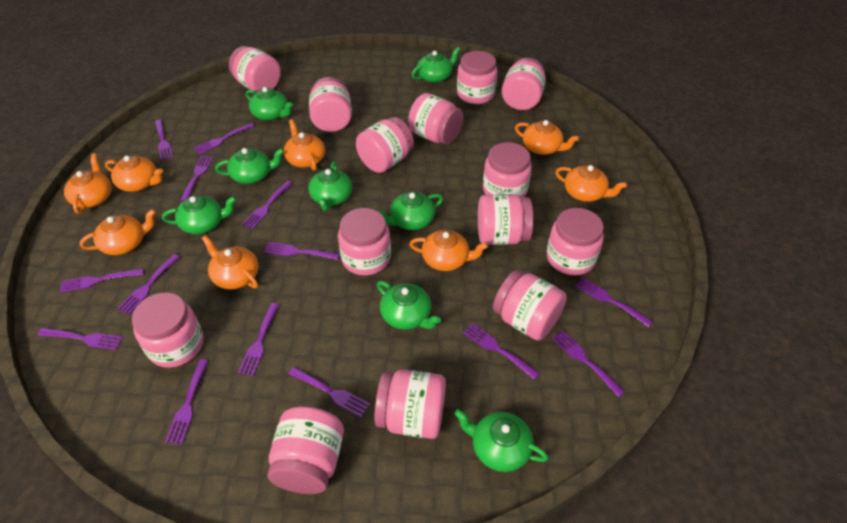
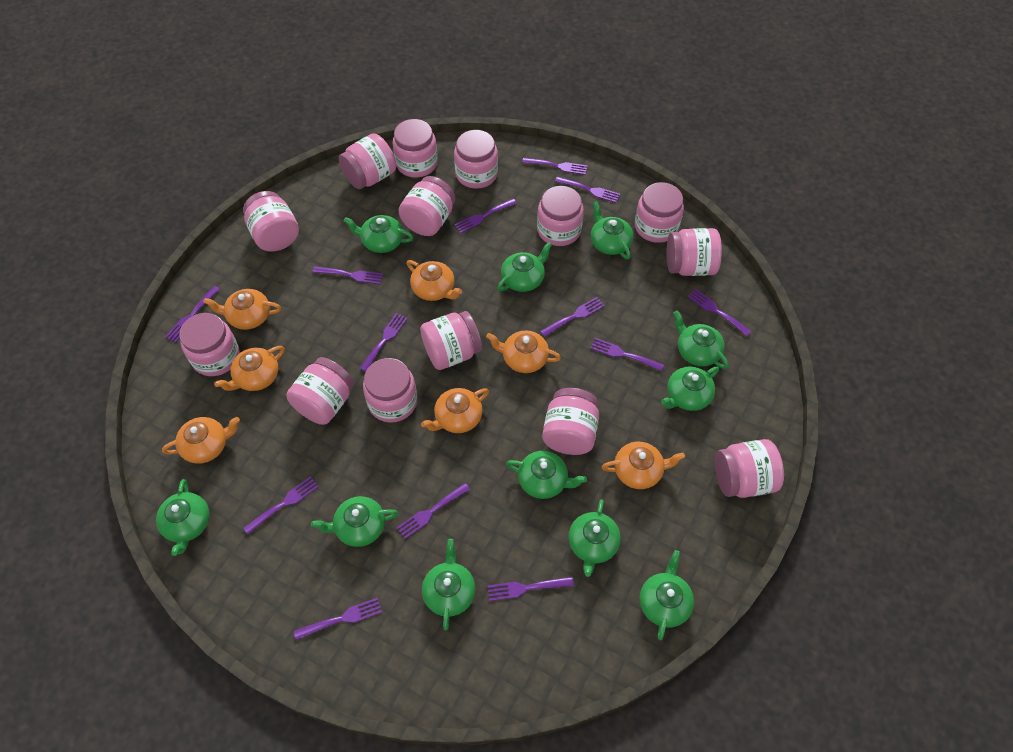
green teapot: [162,195,236,234] [215,148,284,184] [246,87,293,121] [308,161,352,211] [377,192,443,230] [377,281,441,330] [412,47,461,83] [454,409,548,472] = 8 -> [156,479,210,556] [311,496,398,547] [344,215,413,253] [422,539,476,630] [497,242,552,292] [506,451,587,499] [568,499,621,577] [591,201,633,259] [640,550,694,640] [661,366,719,411] [673,310,729,369] = 11
orange teapot: [64,154,112,214] [80,209,156,255] [105,155,163,192] [202,235,258,289] [284,119,325,170] [409,230,488,271] [515,120,579,155] [555,165,627,202] = 8 -> [162,417,240,464] [203,289,281,330] [214,346,284,391] [406,260,462,301] [421,388,489,433] [486,330,561,373] [602,442,685,489] = 7
purple fork: [38,328,123,350] [60,268,143,293] [117,254,180,315] [155,119,173,160] [165,359,208,444] [180,156,213,202] [194,123,255,154] [238,303,279,376] [242,181,293,229] [264,242,340,260] [289,367,370,417] [463,323,539,379] [552,330,625,397] [575,277,653,327] = 14 -> [165,286,220,343] [243,476,319,534] [294,598,382,640] [312,266,383,284] [359,313,408,372] [396,483,470,539] [454,199,517,233] [487,577,574,601] [522,158,587,175] [540,297,605,337] [555,177,620,203] [590,338,664,371] [687,289,752,336] = 13

